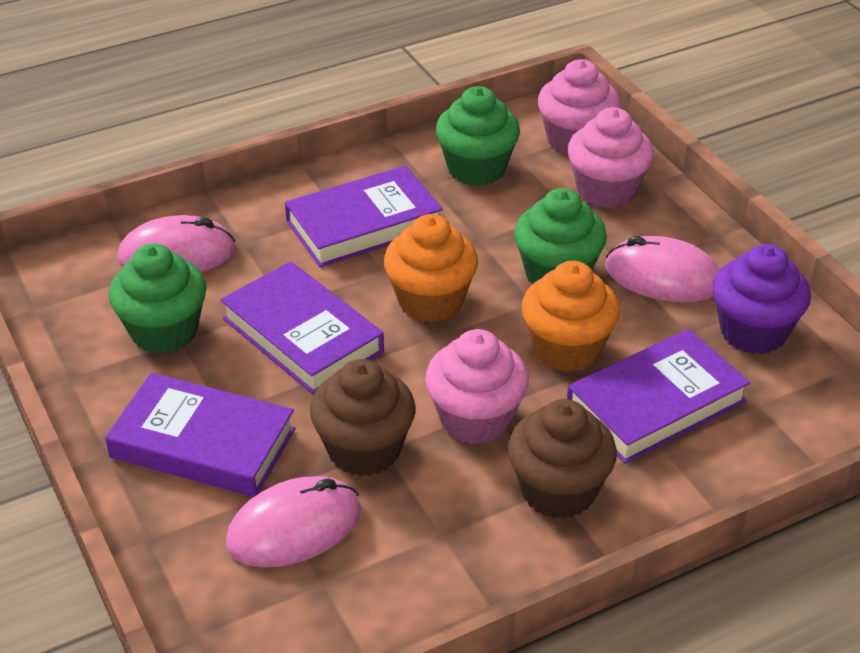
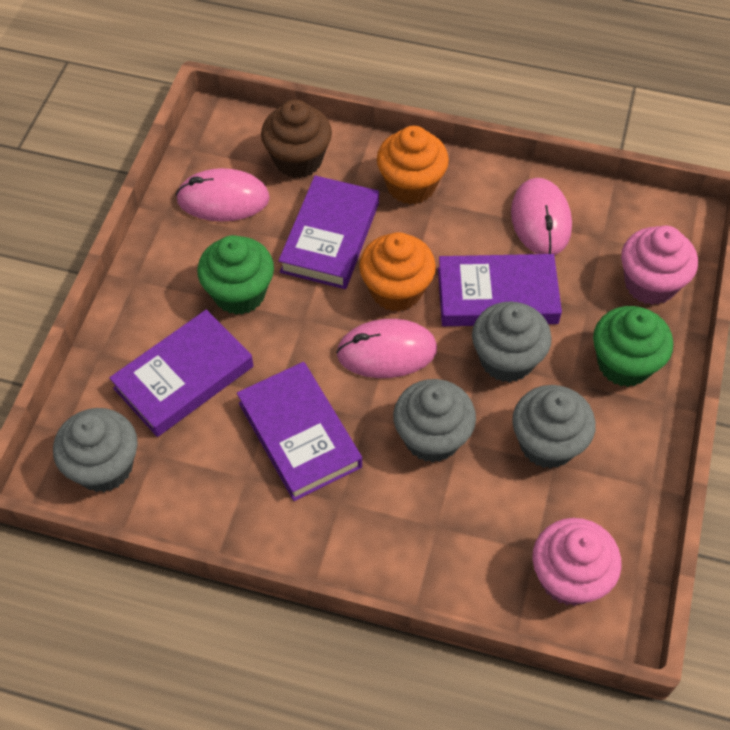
brown cupcake: [310,359,416,476] [508,399,617,519] = 2 -> [261,100,332,178] = 1
green cupcake: [109,243,207,354] [435,86,520,186] [514,188,607,284] = 3 -> [197,235,274,315] [593,306,673,387] = 2
grey cupcake: none = 0 -> [53,408,138,492] [393,379,476,463] [472,302,552,382] [512,385,596,469] = 4
pink cupcake: [425,329,529,445] [538,59,620,156] [567,107,654,208] = 3 -> [532,518,621,606] [621,226,698,305] = 2
purple cupcake: [713,244,811,354] = 1 -> none = 0

